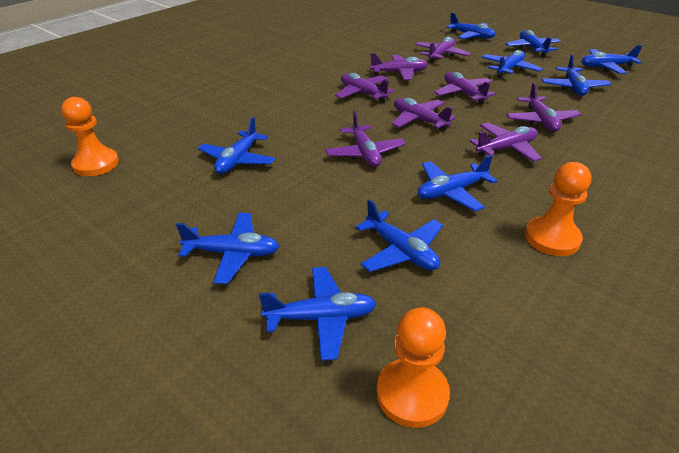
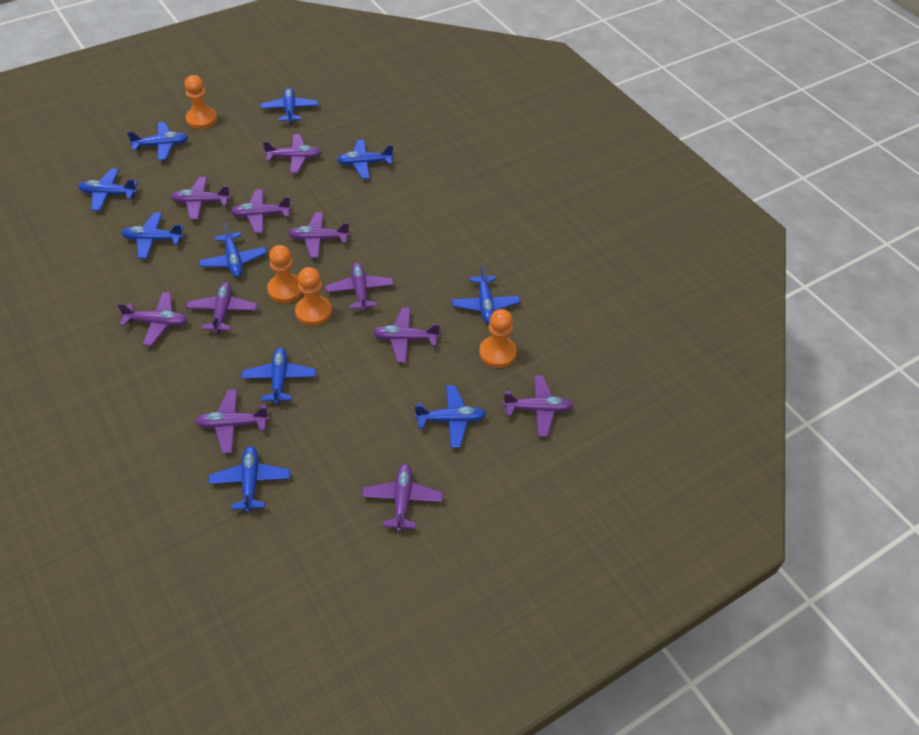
orange pawn: [61,97,119,176] [376,307,450,428] [525,162,591,256] = 3 -> [185,75,217,129] [267,245,303,303] [295,267,332,326] [479,309,517,368] = 4
purple plane: [325,111,406,167] [335,73,394,102] [370,53,428,80] [392,98,456,131] [415,37,471,63] [434,72,496,105] [469,122,542,162] [506,82,581,132] = 8 -> [117,292,188,346] [170,177,231,220] [186,282,258,333] [195,389,269,453] [230,189,292,233] [263,134,322,173] [288,212,350,258] [326,262,394,312] [362,464,443,532] [373,308,440,363] [503,375,573,437] = 11

